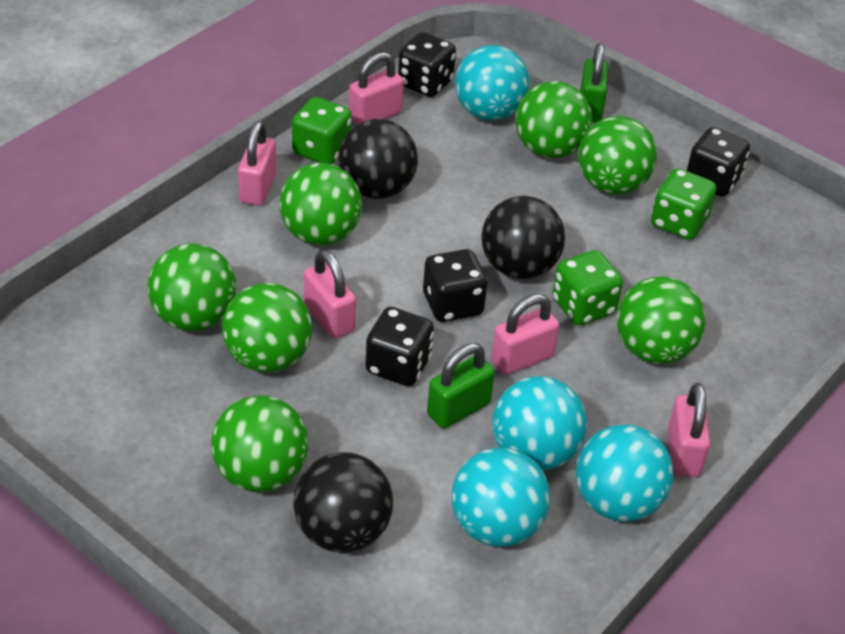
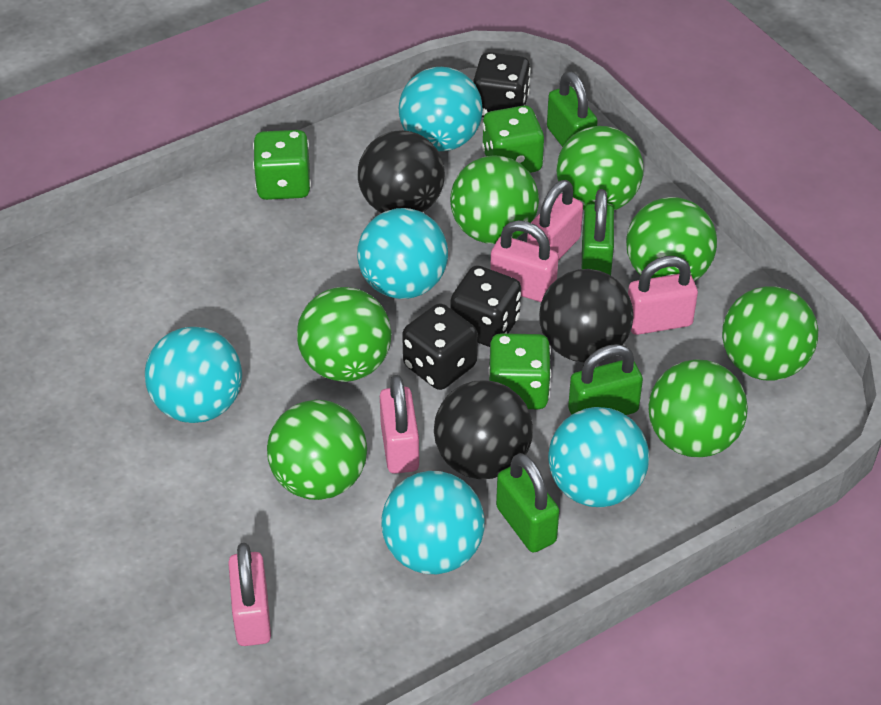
black dice: [365,307,434,386] [398,32,456,97] [423,249,488,322] [687,127,750,197] = 4 -> [402,303,478,390] [450,265,521,347] [473,52,531,118] = 3
green padlock: [427,343,495,428] [580,43,608,123] = 2 -> [496,453,559,553] [547,71,598,147] [568,344,643,415] [582,189,614,275] = 4
turquoise ball: [451,448,550,547] [455,45,530,121] [492,376,587,470] [576,424,674,522] = 4 -> [145,327,242,423] [357,208,448,299] [381,471,485,574] [399,67,483,151] [548,407,649,508] = 5

